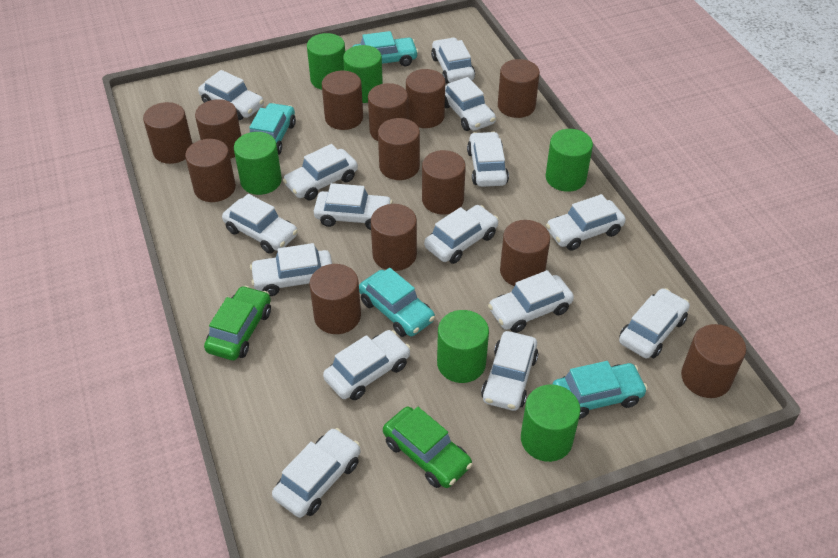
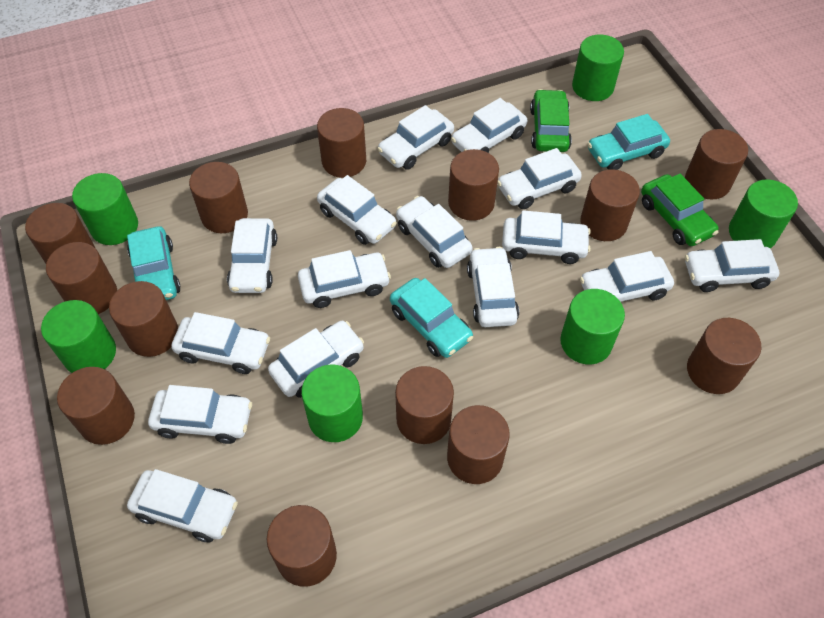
turquoise car: [249,103,296,155] [352,31,418,66] [359,268,435,337] [552,361,648,419] = 4 -> [127,226,181,300] [390,278,473,358] [588,114,670,170] = 3

